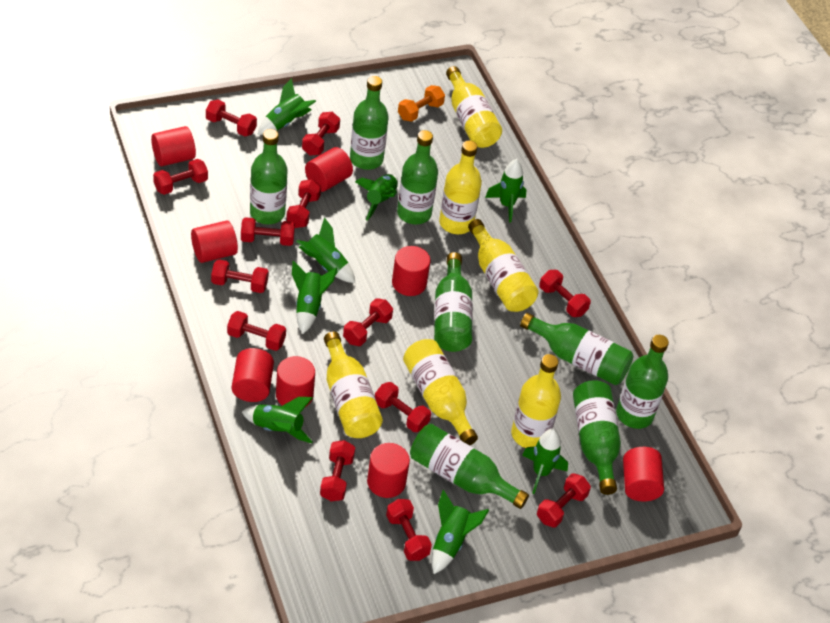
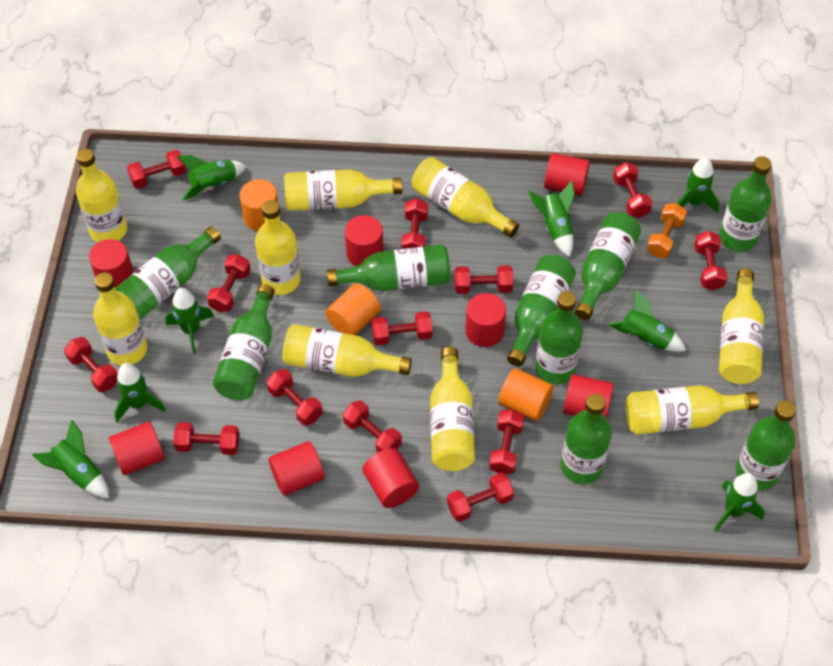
green bottle: [250,129,288,224] [350,76,389,170] [397,130,438,224] [410,424,529,509] [434,252,473,352] [520,313,633,385] [573,380,621,495] [616,335,669,429] = 8 -> [115,227,221,319] [213,284,275,401] [327,245,450,291] [507,255,576,367] [535,291,583,384] [561,394,612,484] [575,212,641,320] [719,156,772,252] [736,400,796,491] = 9
orange cylinder: none = 0 -> [239,179,280,231] [326,283,381,336] [498,368,553,421] = 3
yellow bottle: [324,332,383,438] [403,339,478,445] [439,141,482,234] [446,66,502,148] [468,219,539,312] [511,354,561,448] = 6 -> [76,148,127,242] [93,272,147,366] [255,200,301,295] [282,324,412,377] [284,170,402,211] [412,157,519,238] [430,347,475,471] [626,385,759,435] [719,269,764,384] = 9

